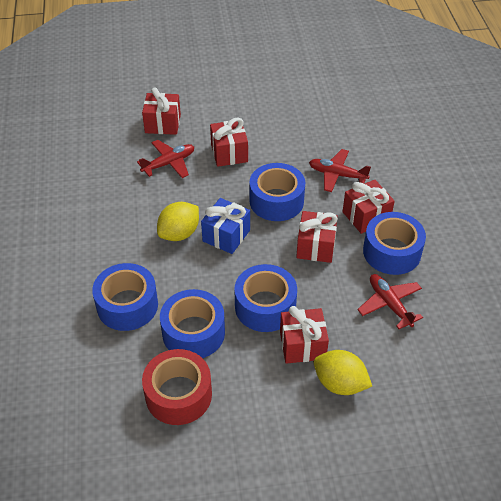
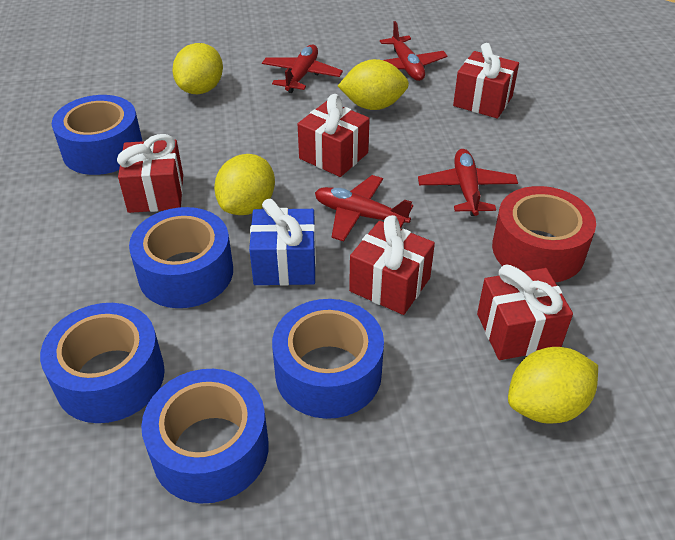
red plane: [137,140,194,178] [309,149,371,192] [358,274,423,329] = 3 -> [262,45,343,93] [315,175,413,241] [380,21,447,81] [418,149,518,216] = 4
yellow lemon: [157,202,199,241] [314,350,372,395] = 2 -> [172,43,223,94] [214,154,275,215] [338,59,409,110] [508,347,598,424] = 4

